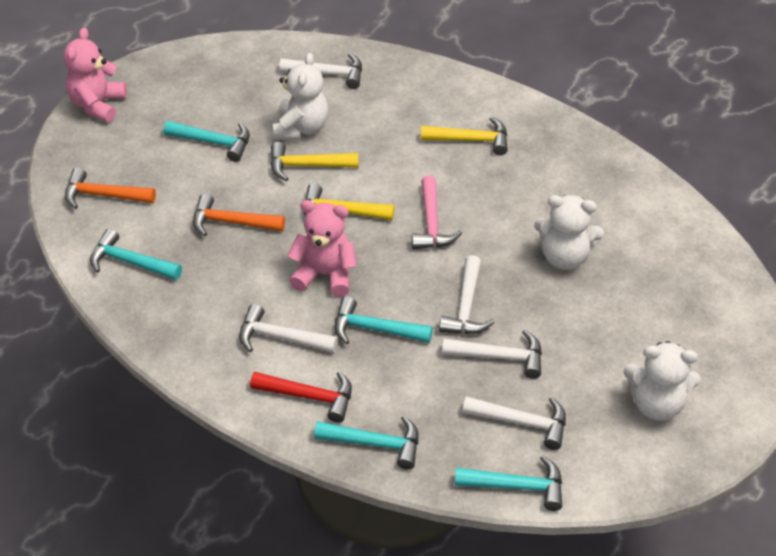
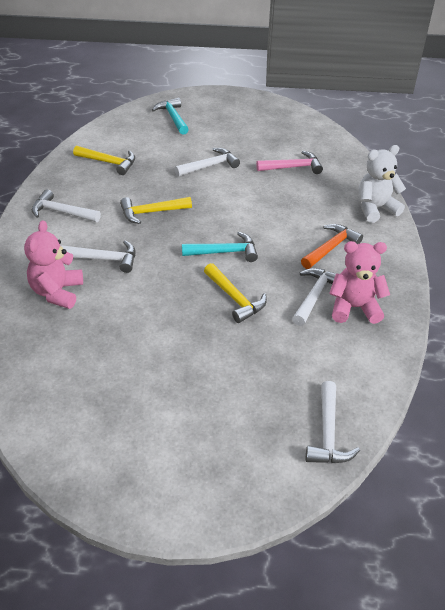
orange hammer: [65,168,156,209] [193,194,285,236] = 2 -> [301,224,363,269] = 1
red hammer: [250,371,352,423] = 1 -> none = 0
turquoise hammer: [90,229,182,280] [164,121,250,162] [314,416,419,469] [334,296,433,344] [455,455,562,511] = 5 -> [152,98,189,135] [182,232,258,262] = 2
white teddy bear: [273,53,329,140] [534,195,604,270] [624,341,700,421] = 3 -> [358,145,406,223] = 1

